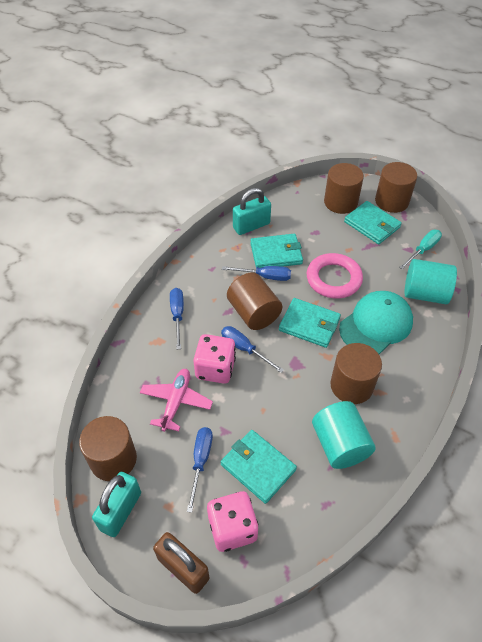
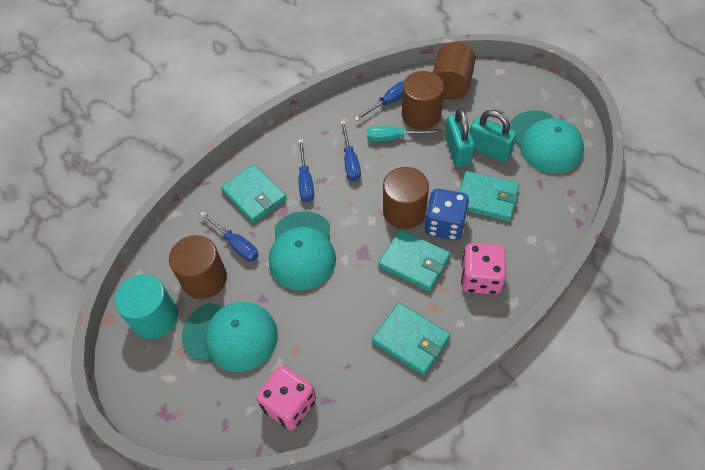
blue dice: none = 0 -> [425,189,469,240] = 1
brown cylinder: [79,416,137,481] [227,272,283,330] [324,163,364,214] [330,343,382,404] [375,162,417,213] = 5 -> [169,235,227,299] [383,167,429,229] [402,71,444,130] [433,42,476,100] = 4
brown padlock: [153,532,209,594] = 1 -> none = 0
pink plane: [140,369,213,432] = 1 -> none = 0
pink ring: [307,253,363,299] = 1 -> none = 0
turquoise cap: [339,291,413,354] = 1 -> [182,302,278,372] [269,211,336,290] [510,110,584,174] = 3
turquoise cylinder: [312,401,376,469] [404,259,457,304] = 2 -> [115,274,178,339] = 1

